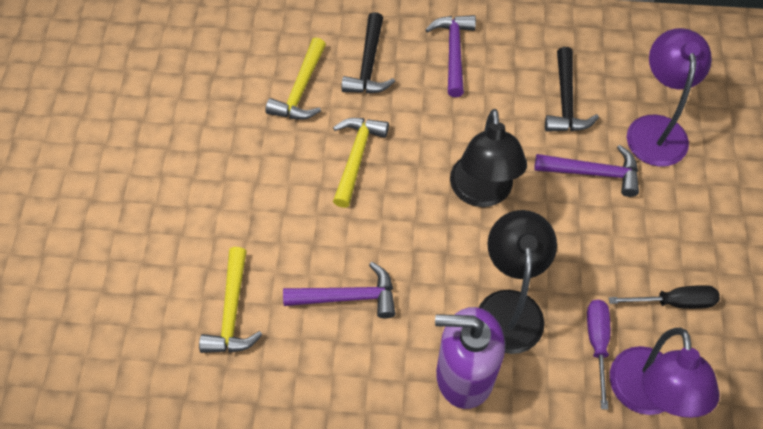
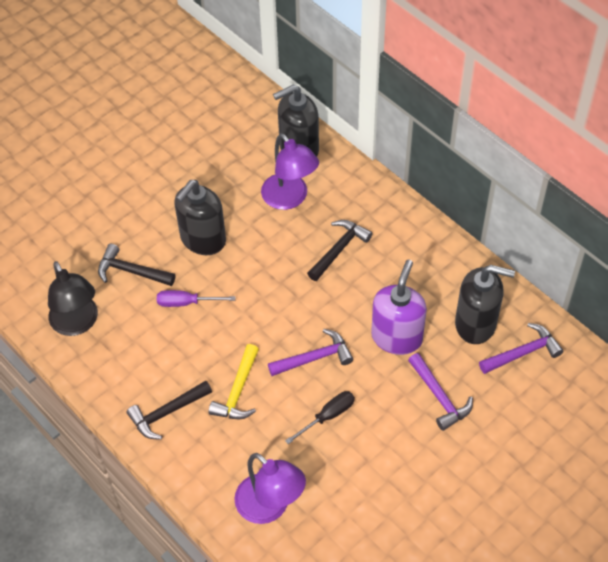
black hammer: [341,12,395,93] [545,47,599,132] = 2 -> [98,244,175,286] [127,381,212,440] [307,220,373,281] = 3
black lamp: [450,109,527,207] [479,210,557,354] = 2 -> [48,261,98,336] = 1
black soap dispenser: none = 0 -> [175,180,226,255] [273,85,319,157] [455,265,515,344] = 3
yellow hammer: [199,247,262,353] [265,38,326,120] [333,118,389,208] = 3 -> [208,344,259,419] = 1

